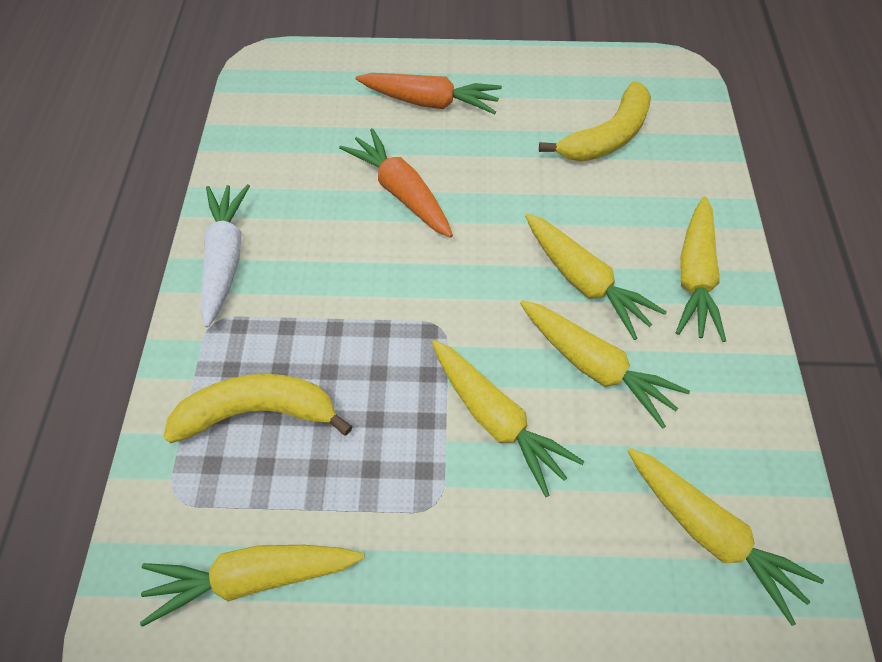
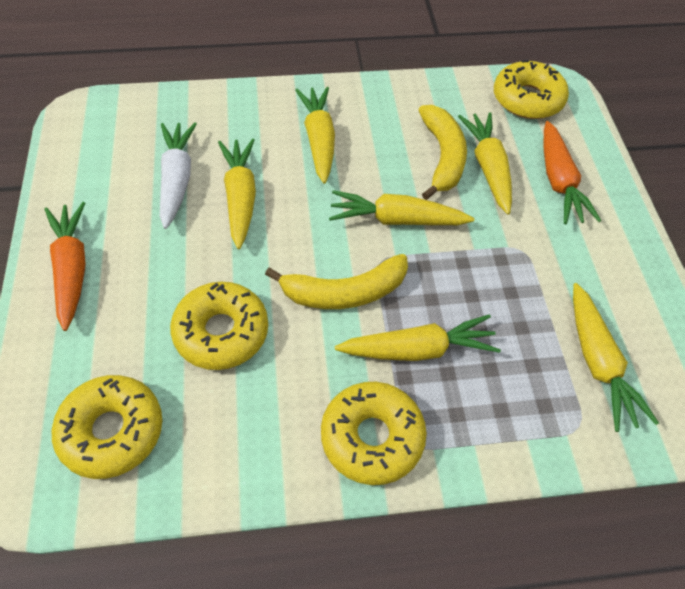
yellow donut: none = 0 -> [52,375,162,479] [170,282,268,370] [321,382,427,485] [494,60,569,119] = 4

